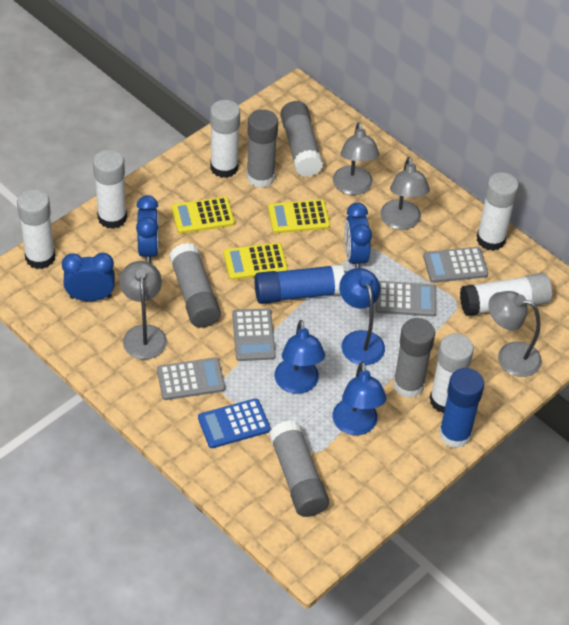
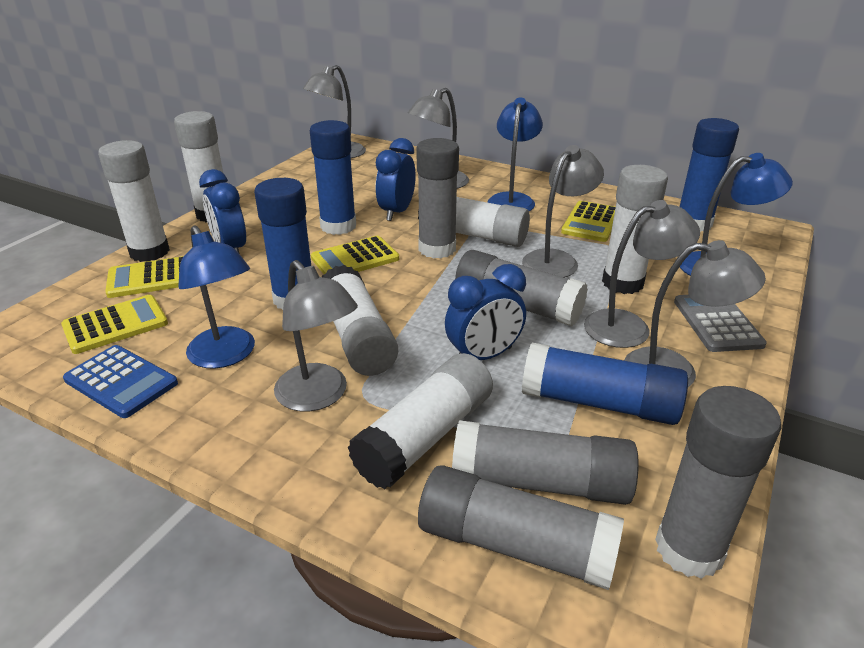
blue glue stick: [254,264,344,304] [439,368,484,448] = 2 -> [254,178,311,310] [310,120,356,235] [522,343,688,425] [680,118,739,232] = 4
grey calculator: [157,357,225,400] [232,308,276,361] [376,281,437,317] [423,247,488,283] = 4 -> [674,295,767,352] = 1
grey lamp: [119,261,167,360] [333,122,379,195] [380,157,430,230] [488,291,542,377] = 4 -> [274,260,358,411] [303,65,366,158] [408,88,469,189] [522,145,604,278] [584,200,700,348] [624,240,766,387] = 6
yellow calculator: [172,197,235,234] [224,243,288,280] [268,199,330,233] = 3 -> [61,295,168,354] [105,256,183,298] [311,236,399,274] [561,201,616,242] = 4

